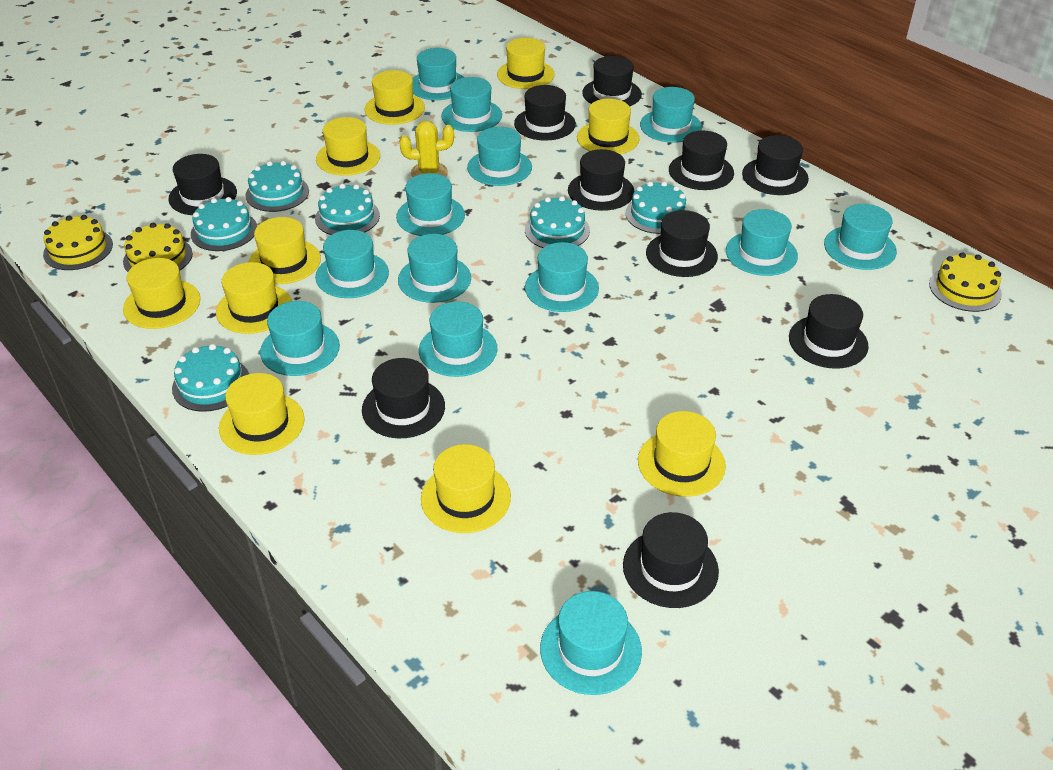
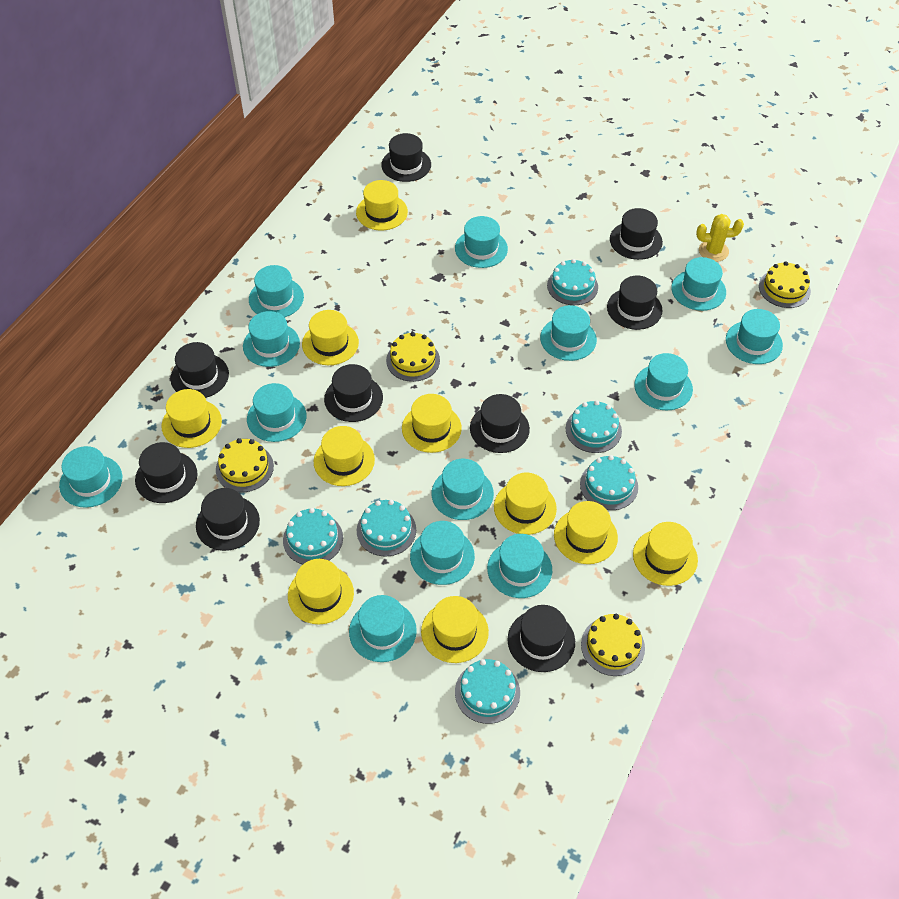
black hat: [168,154,237,215] [362,358,445,438] [514,85,576,141] [568,149,635,211] [582,56,642,106] [623,512,719,608] [646,210,718,277] [669,131,734,190] [742,135,809,195] [789,294,869,369] = 10 -> [135,442,198,503] [170,342,229,398] [196,488,260,551] [324,364,383,422] [381,133,431,182] [470,394,530,453] [507,605,575,672] [607,276,663,330] [610,208,663,260] = 9
yellow cake: [43,215,113,270] [123,223,193,272] [929,252,1002,312] = 3 -> [216,438,274,492] [386,332,440,382] [581,614,645,676] [759,262,811,308] = 4

